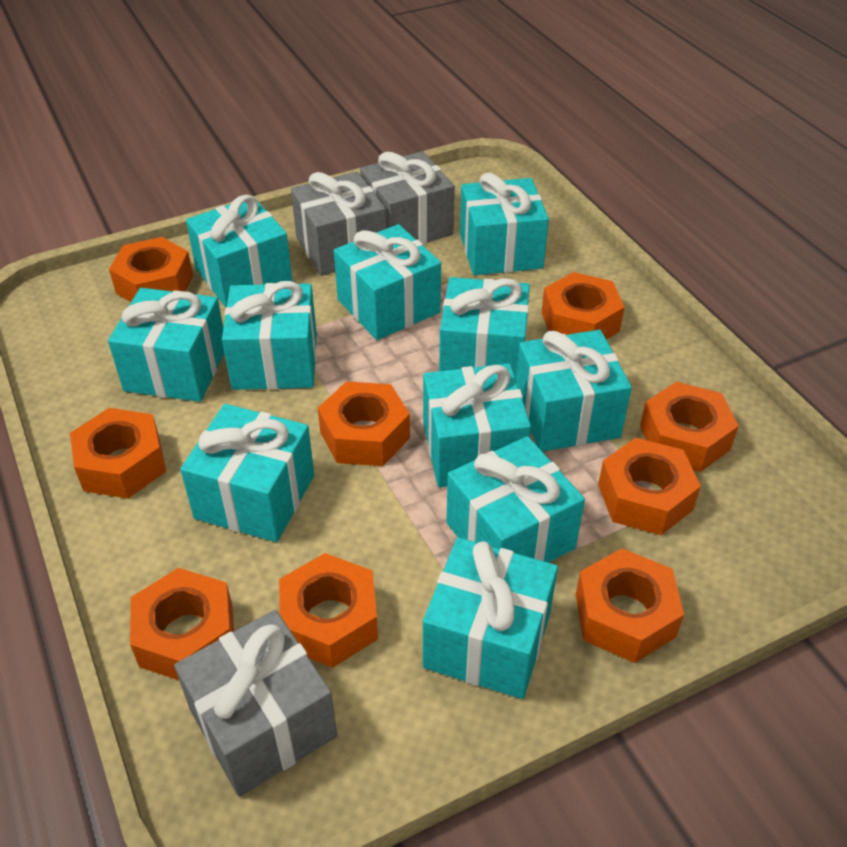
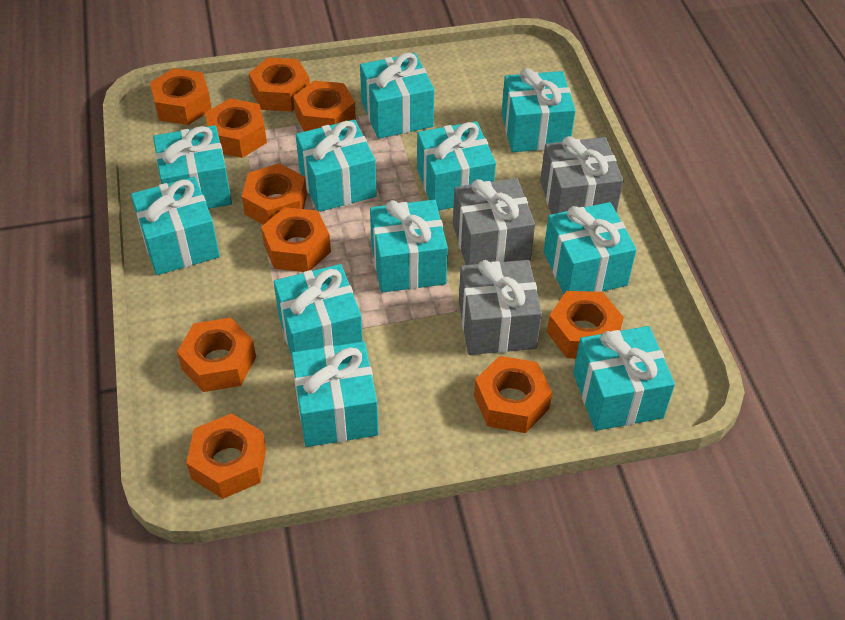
orange nut: [70,408,166,499] [109,237,193,302] [130,568,234,680] [279,553,378,668] [318,382,410,466] [542,272,624,339] [576,548,684,663] [598,438,701,535] [640,382,739,472] = 9 -> [150,68,212,125] [177,318,256,392] [186,413,266,499] [205,98,267,158] [242,163,307,225] [249,57,310,112] [261,207,331,272] [293,81,356,132] [474,356,552,433] [547,291,624,358] = 10

